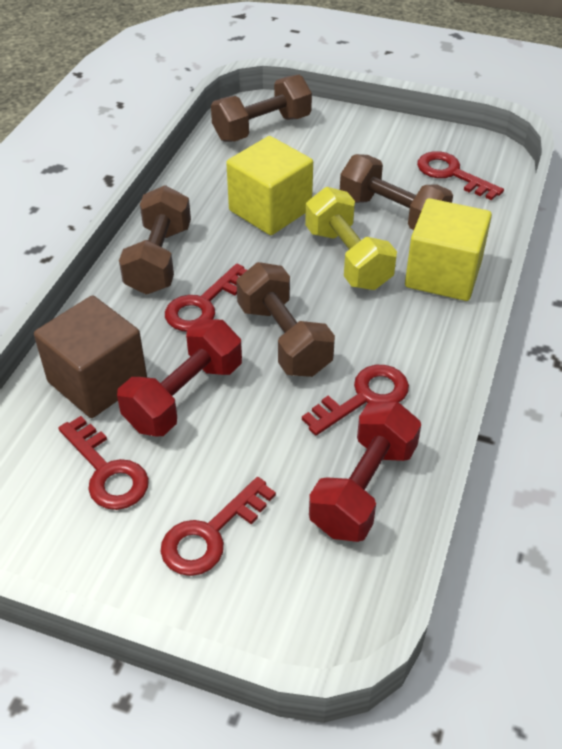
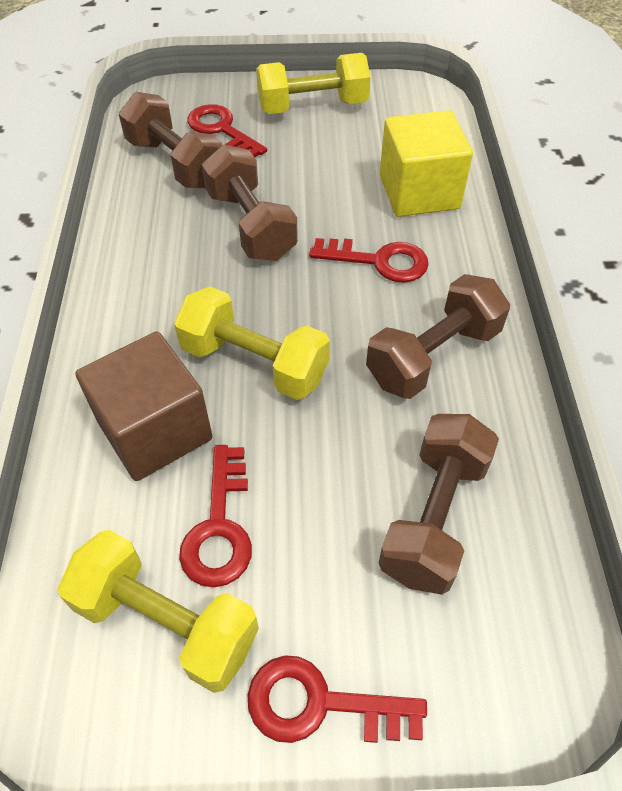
red dumbbell: [117,319,242,436] [309,402,421,542] = 2 -> none = 0
red key: [58,416,149,510] [161,477,276,576] [165,263,247,331] [302,365,409,435] [417,151,504,200] = 5 -> [179,445,252,587] [187,104,267,157] [247,655,427,743] [309,238,429,283] = 4
yellow cube: [226,136,313,235] [405,198,492,301] = 2 -> [380,110,473,217] = 1
yellow dumbbell: [305,187,397,290] = 1 -> [58,530,259,693] [174,286,330,400] [256,53,371,114] = 3

